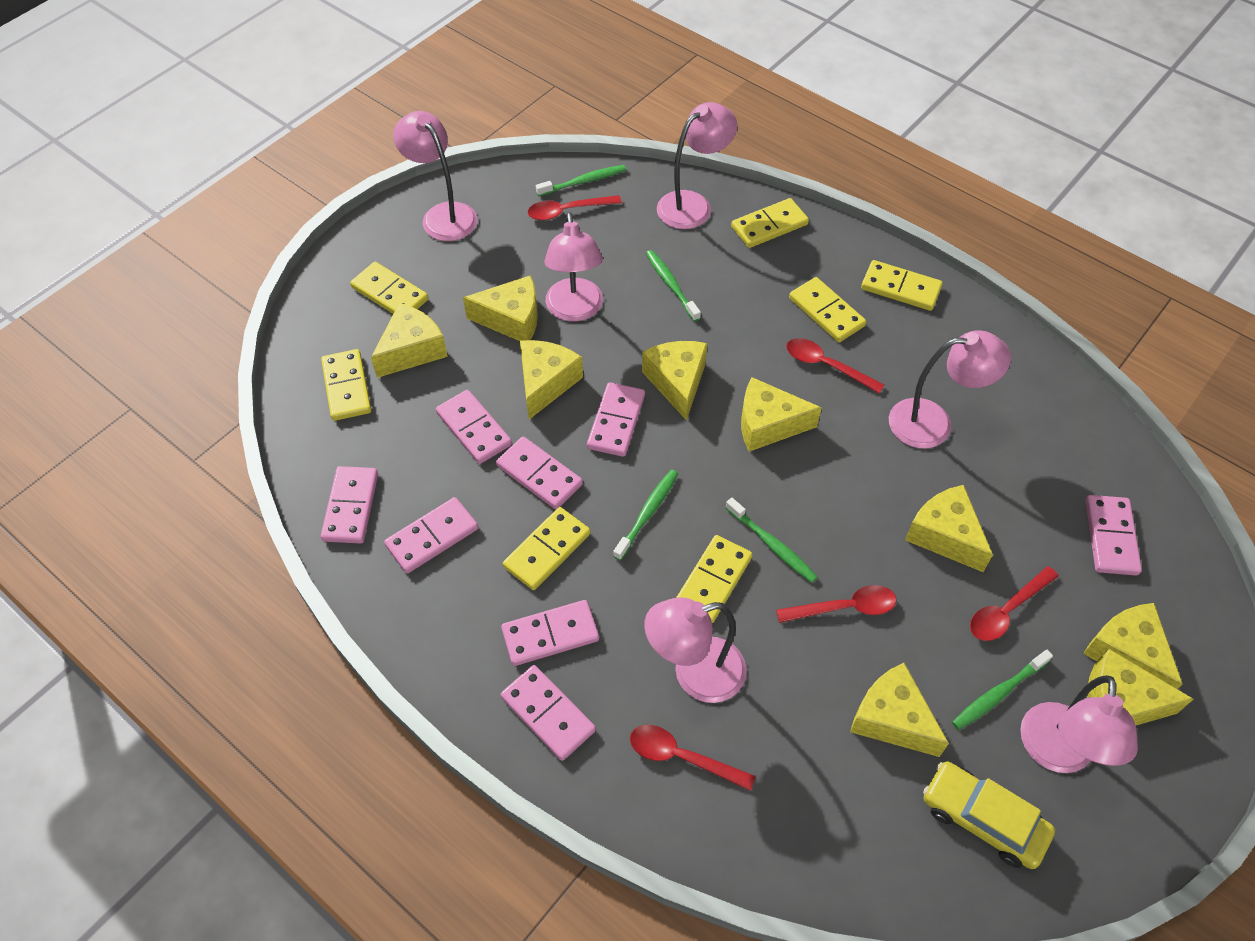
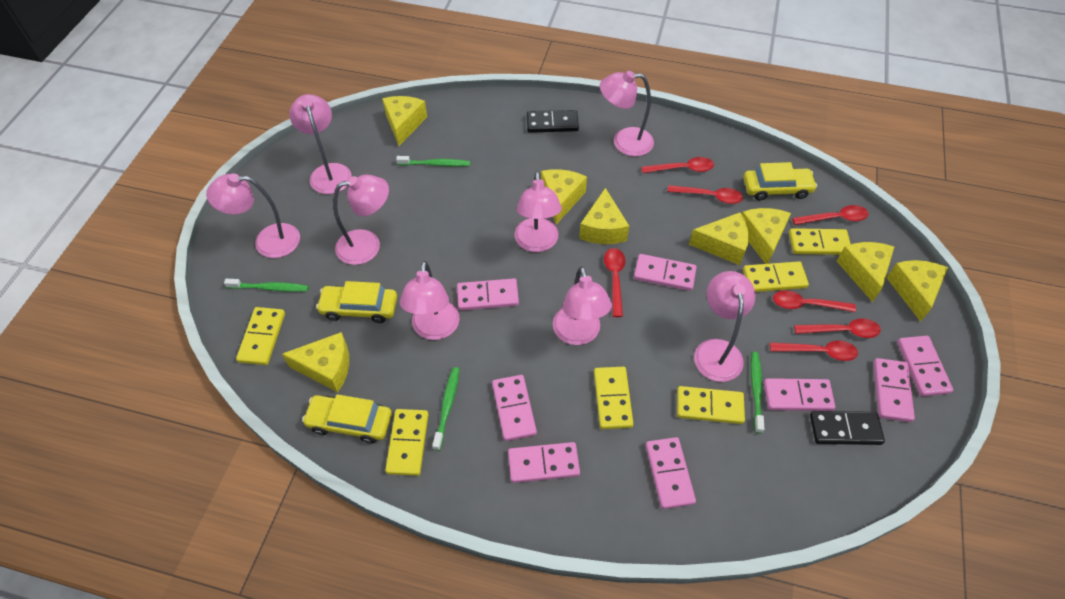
black domino: none = 0 -> [527,110,579,133] [810,411,885,445] = 2
green toothbrush: [536,165,626,196] [613,470,678,561] [646,250,701,322] [726,498,817,583] [952,650,1053,730] = 5 -> [224,279,309,292] [396,156,470,167] [432,367,459,451] [751,352,764,433] = 4
pink lamp: [393,111,477,241] [544,212,603,322] [644,597,746,703] [657,102,737,229] [889,330,1011,449] [1020,675,1138,773] = 6 -> [206,173,300,258] [289,94,352,194] [333,175,389,265] [400,261,460,340] [515,172,562,252] [553,266,612,345] [600,71,654,156] [694,271,756,382] = 8
red spoon: [528,195,622,220] [630,725,756,791] [776,585,897,623] [786,338,884,393] [970,566,1059,641] = 5 -> [604,248,625,317] [641,157,714,173] [667,185,743,204] [770,341,858,361] [773,290,856,312] [792,205,869,225] [794,318,881,338] = 7
yellow car: [923,761,1055,869] = 1 -> [302,394,392,444] [316,281,397,323] [744,162,817,200] = 3
yellow cheese: [371,303,448,378] [463,275,538,341] [520,340,583,419] [642,341,708,421] [741,377,822,452] [850,663,949,757] [905,485,993,572] [1083,603,1183,689] [1087,649,1193,725] = 9 -> [282,332,349,392] [382,96,427,146] [541,169,587,224] [579,188,629,244] [689,213,749,265] [742,208,791,264] [837,242,894,302] [887,260,948,322] = 8
yellow domino: [321,349,371,421] [350,262,428,314] [503,507,590,590] [676,535,753,623] [731,198,809,248] [789,277,866,342] [861,260,943,311] = 7 -> [236,307,285,365] [385,409,429,476] [594,367,634,429] [677,386,745,424] [743,262,809,292] [789,228,851,255] = 6

